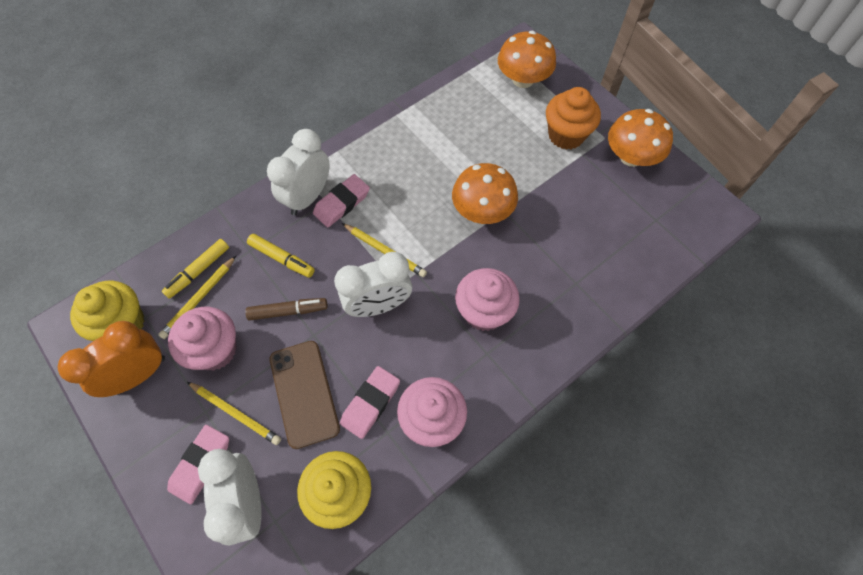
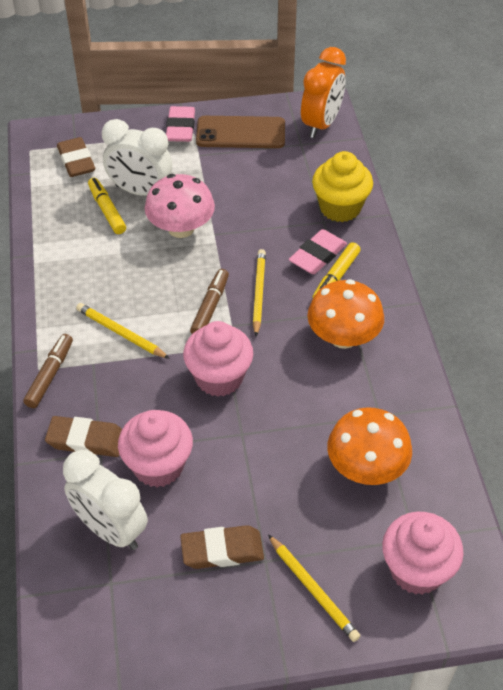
brown eraser: none = 0 -> [45,416,122,457] [57,137,95,177] [180,525,264,569] = 3
brown marker: [245,298,328,321] = 1 -> [23,334,73,408] [190,269,229,334] = 2
orange cupcake: [546,87,601,150] = 1 -> none = 0
orange mushroom: [452,163,518,224] [498,31,556,88] [608,109,673,167] = 3 -> [307,279,384,349] [327,407,412,485] = 2
pink eraser: [167,425,229,504] [313,174,370,227] [340,366,400,439] = 3 -> [166,106,195,142] [289,229,347,274] = 2
pink mushroom: none = 0 -> [144,174,215,238] = 1
white clock: [198,449,262,546] [267,129,329,215] [334,252,412,317] = 3 -> [63,450,148,550] [102,119,172,196] = 2
yellow cupcake: [70,281,144,341] [297,451,371,529] = 2 -> [312,151,373,222] = 1

